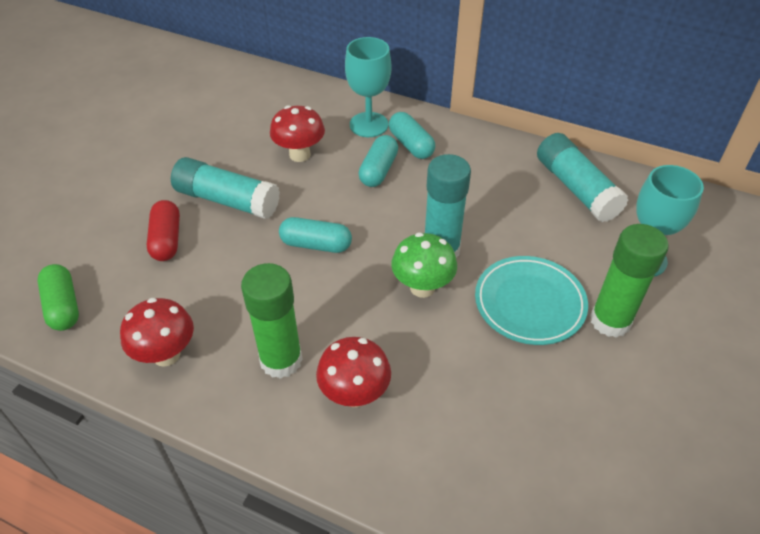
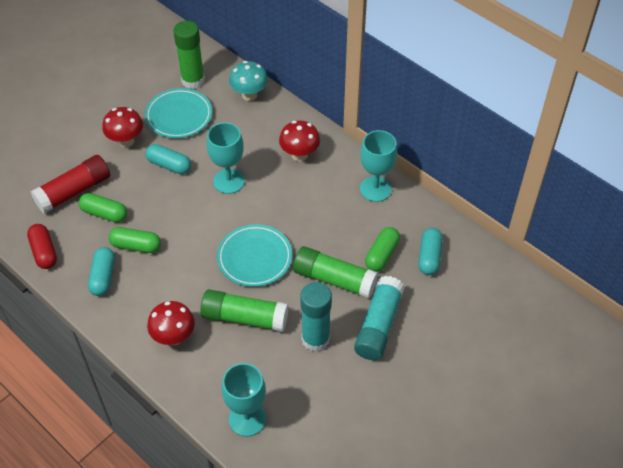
green capsule: [38,264,79,331] = 1 -> [79,193,127,223] [108,227,161,253] [365,227,400,272] = 3
green glue stick: [241,263,303,379] [590,224,669,338] = 2 -> [173,21,205,89] [200,290,289,332] [293,246,378,299] = 3
green mushroom: [391,233,457,298] = 1 -> none = 0
red glue stick: none = 0 -> [31,155,110,214] = 1
turquoise glue stick: [171,157,280,219] [425,154,471,257] [537,133,629,222] = 3 -> [300,282,332,352] [354,276,405,360] = 2
turquoise goblet: [345,37,392,137] [636,165,704,277] = 2 -> [207,122,245,194] [222,363,266,437] [360,130,397,202] = 3
turquoise mushroom: none = 0 -> [229,61,268,101] = 1
turquoise plate: [475,256,588,345] = 1 -> [145,88,212,138] [217,224,292,287] = 2

